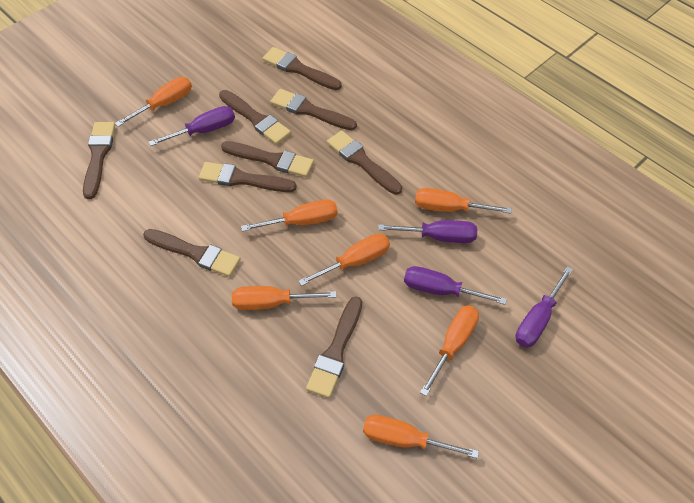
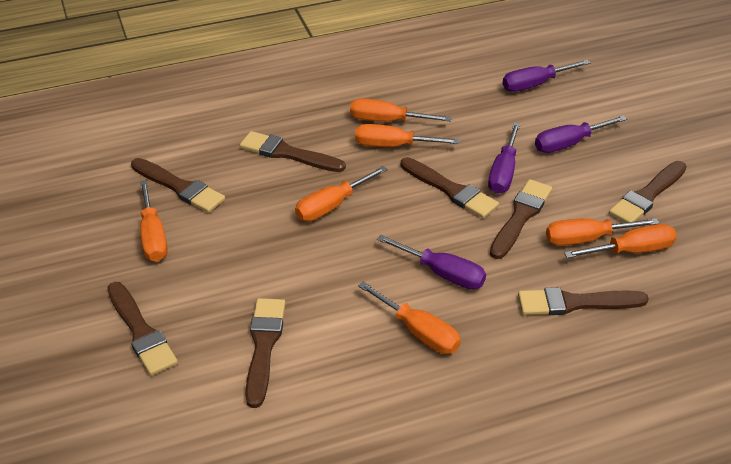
brown brush: [83,122,116,199] [143,229,241,277] [199,162,297,192] [219,90,291,145] [221,141,314,177] [262,47,342,90] [270,89,357,130] [306,297,362,398] [327,130,402,195] = 9 -> [107,282,178,376] [131,158,225,213] [240,131,346,172] [245,298,285,408] [401,157,499,218] [490,179,552,259] [518,287,649,315] [609,161,687,223] = 8

